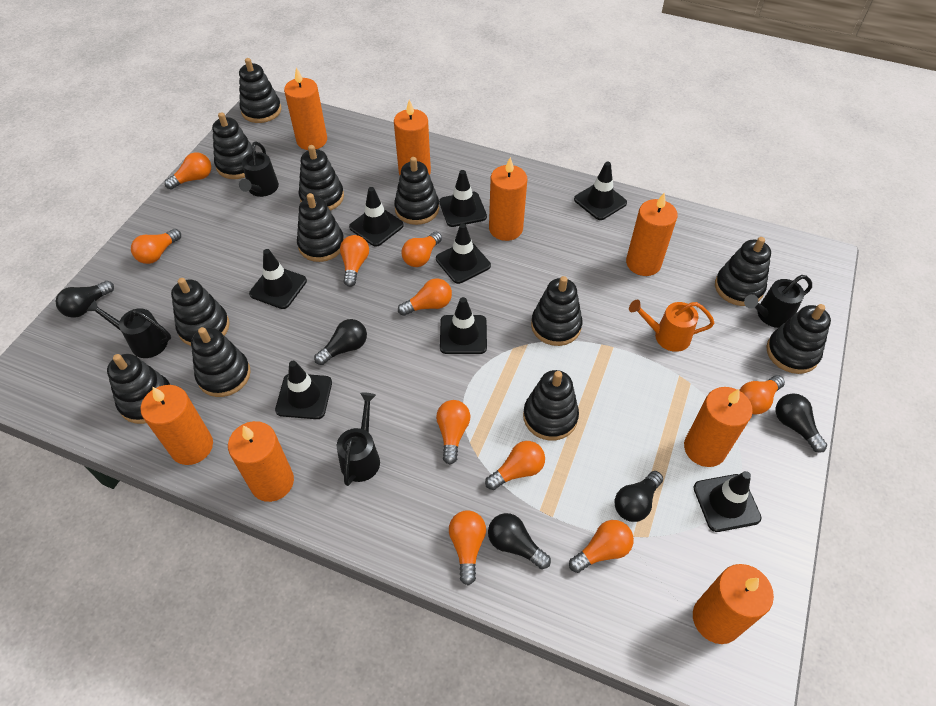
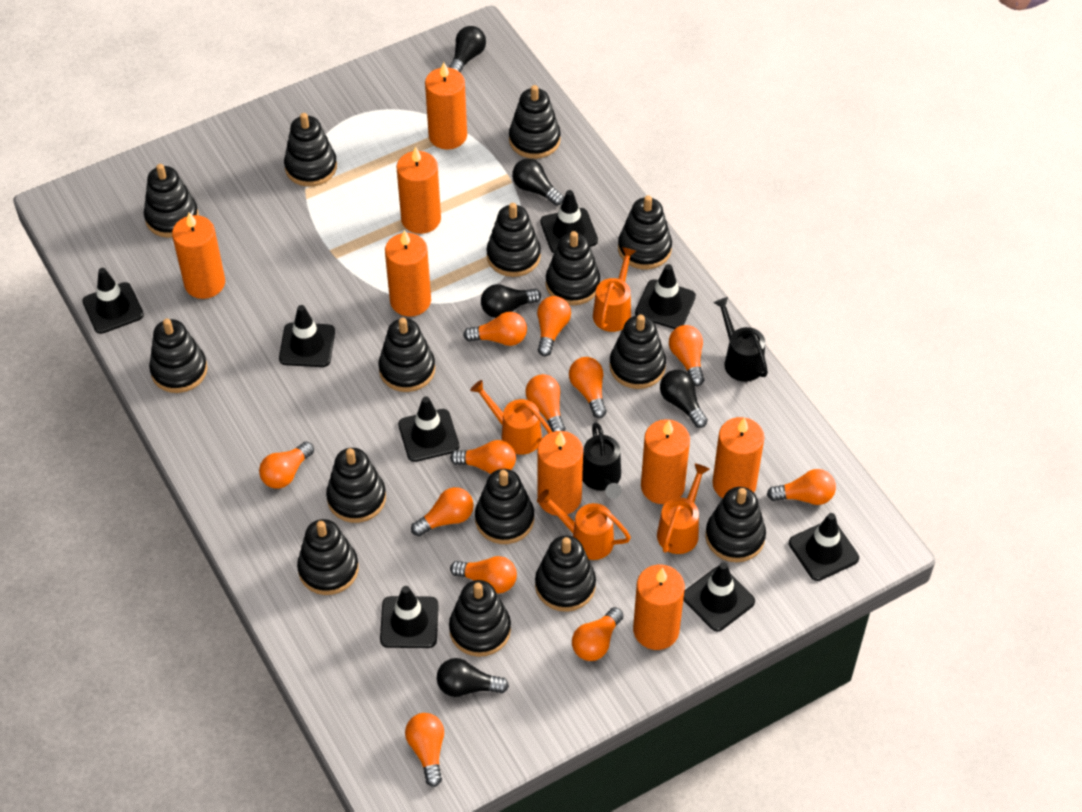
black stacking toy: [107,354,170,424] [171,278,230,346] [191,327,251,397] [212,112,256,179] [239,58,281,123] [297,193,344,262] [299,145,344,211] [394,157,439,225] [523,370,579,441] [531,276,582,346] [715,237,771,306] [766,304,831,374] = 12 -> [144,164,199,238] [149,319,207,393] [284,113,337,187] [297,519,359,595] [326,448,386,523] [379,318,435,392] [449,580,511,657] [475,469,534,544] [486,203,541,277] [509,85,561,159] [535,535,596,612] [546,231,600,305] [609,315,666,389] [618,195,672,269] [705,487,766,562] = 15
black watering can: [86,300,171,358] [239,142,279,197] [337,393,380,486] [744,275,812,328] = 4 -> [582,423,622,499] [714,297,768,382] = 2
orange light bulb: [131,229,181,264] [165,152,211,190] [340,235,369,287] [398,278,452,316] [401,232,442,267] [436,400,470,465] [449,511,486,585] [485,441,545,490] [569,520,634,573] [739,375,785,414] = 10 -> [259,441,314,489] [405,713,444,787] [411,487,474,536] [450,440,516,474] [450,556,517,593] [463,312,527,346] [525,374,566,432] [537,296,571,356] [569,357,607,418] [572,607,623,661] [669,325,704,386] [767,469,836,505] = 12
orange watering can: [629,300,715,352] = 1 -> [470,380,552,455] [537,489,631,560] [593,247,636,332] [657,463,709,554] = 4

